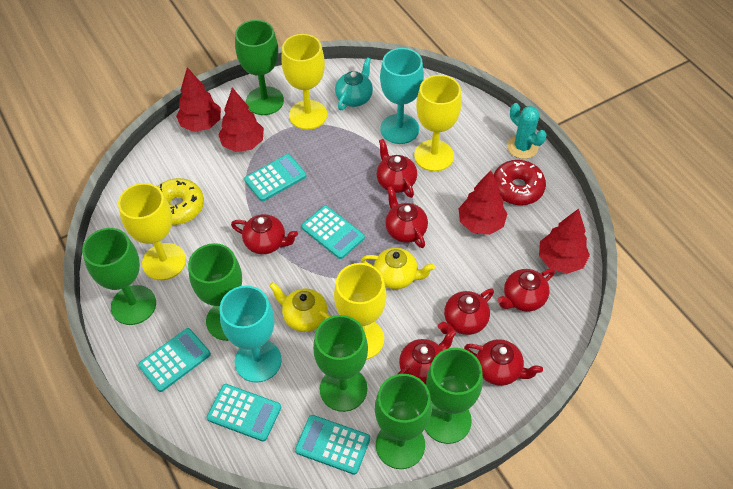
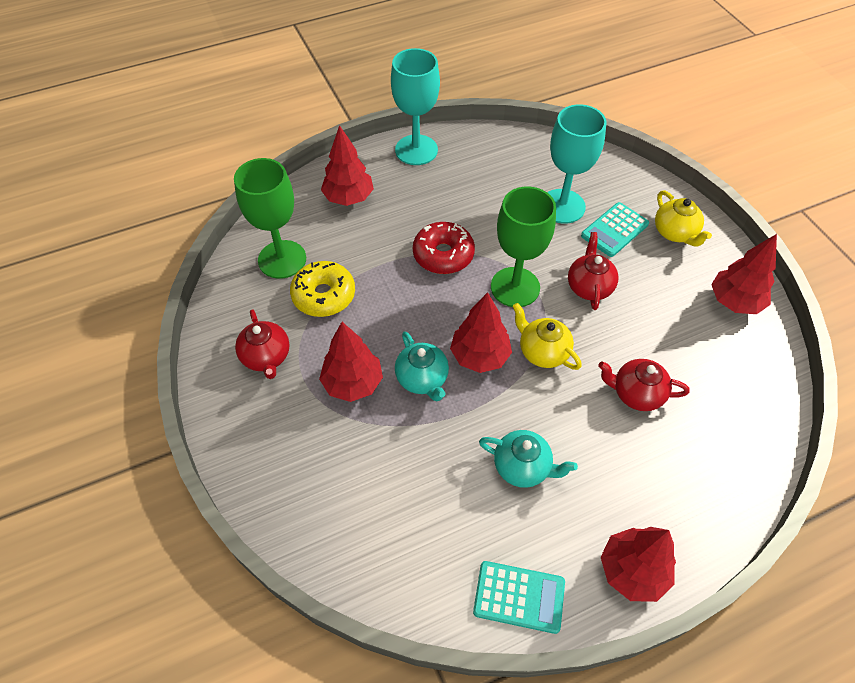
green goblet: [82,228,156,325] [188,243,242,341] [235,20,284,115] [313,315,368,412] [375,374,432,469] [425,348,483,444] = 6 -> [234,158,306,279] [491,186,556,307] = 2
red teapot: [231,214,298,254] [377,139,417,198] [385,186,428,248] [398,329,457,385] [438,289,494,335] [464,339,543,386] [497,268,555,312] = 7 -> [235,309,289,379] [568,232,618,310] [598,359,690,411] = 3
red tree: [176,67,221,132] [218,87,264,152] [458,170,507,235] [539,209,590,274] = 4 -> [319,322,383,402] [321,125,374,206] [450,292,512,373] [601,527,676,602] [711,234,777,314] = 5
turquoise cactus: [507,103,547,159] = 1 -> none = 0
turquoise calculator: [138,328,211,392] [207,384,281,442] [244,154,306,201] [295,415,370,475] [301,206,365,259] = 5 -> [473,561,565,634] [581,202,649,257] = 2
turquoise teapot: [335,57,373,110] = 1 -> [395,332,449,401] [479,430,578,488] = 2
yellow goblet: [118,183,186,280] [281,34,327,130] [334,263,386,360] [414,75,462,171] = 4 -> none = 0

